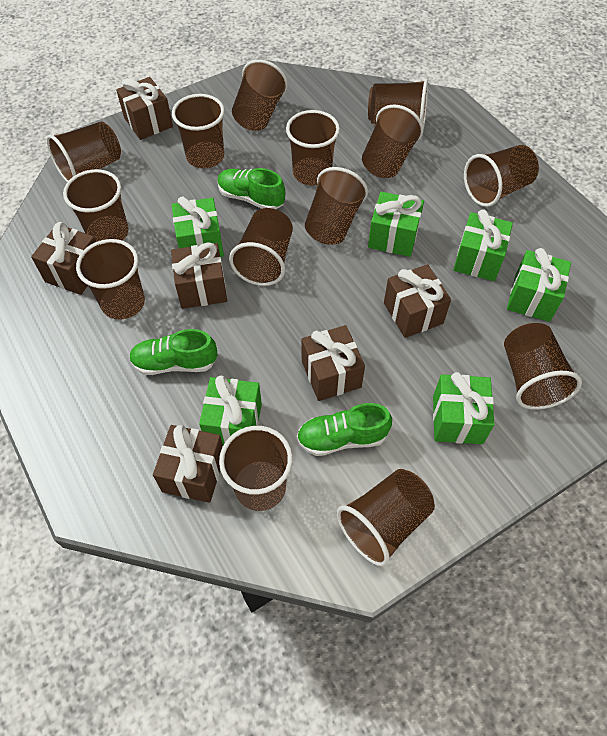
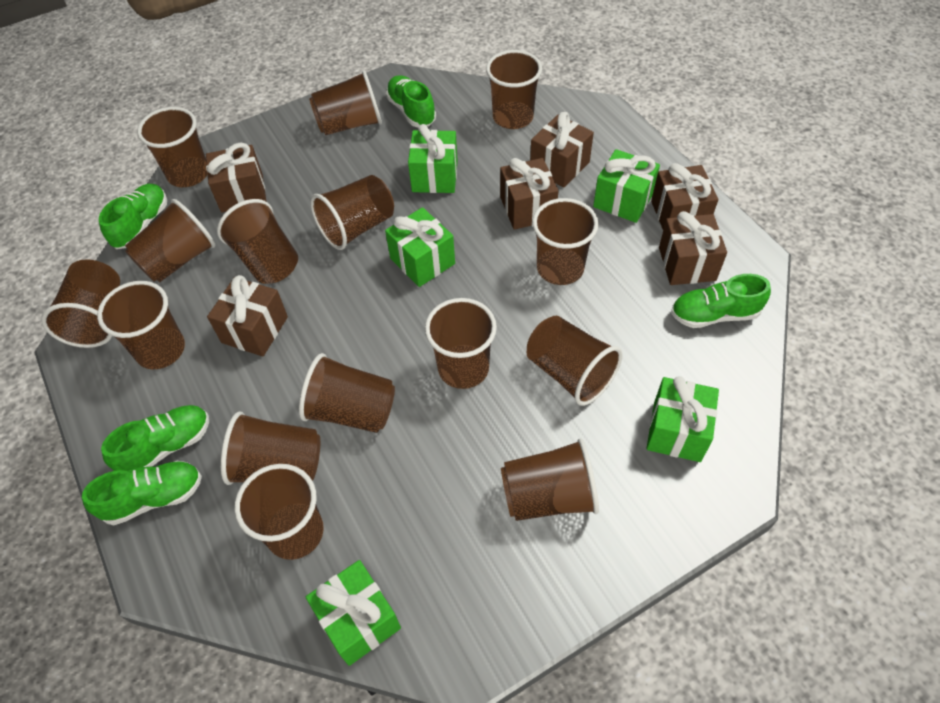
brown cup: [46,121,121,182] [63,169,129,242] [76,239,145,320] [172,94,225,169] [219,426,293,511] [229,208,293,286] [232,59,288,131] [286,110,340,186] [305,167,368,245] [337,469,435,567] [362,105,424,178] [368,79,428,129] [464,145,539,207] [504,323,582,410] = 14 -> [41,259,120,348] [97,281,185,369] [125,199,215,282] [137,107,208,187] [217,199,298,284] [221,412,320,485] [234,464,324,560] [299,353,395,433] [309,70,382,135] [310,175,394,250] [425,298,497,389] [486,50,542,129] [501,439,599,521] [527,316,623,406] [532,198,599,285] = 15
green gift: [171,196,224,257] [199,376,262,445] [368,192,424,257] [433,372,495,444] [453,209,513,281] [507,248,571,322] = 6 -> [306,560,401,666] [385,207,455,287] [408,124,458,193] [593,149,660,223] [646,376,719,462] = 5
green shoe: [129,329,217,375] [217,168,285,209] [297,403,392,456] = 3 -> [82,461,202,525] [99,184,167,249] [101,405,209,471] [386,75,436,127] [671,274,771,328] = 5

